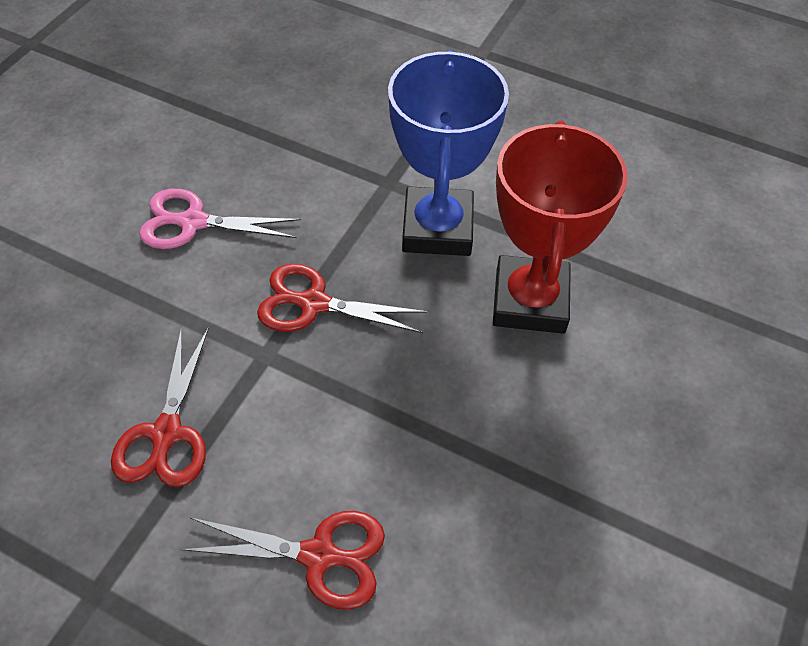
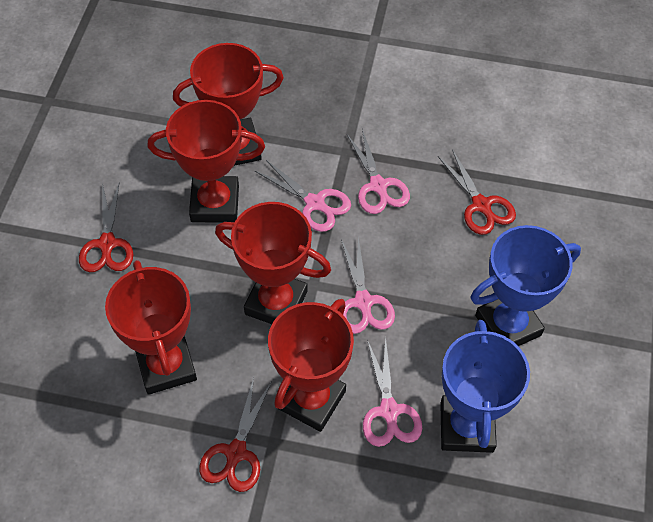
blue trophy: [388,50,509,256] = 1 -> [440,320,530,453] [470,225,581,346] = 2
pink scissors: [139,189,301,249] = 1 -> [255,160,351,232] [341,237,395,334] [347,129,410,214] [363,336,422,447] = 4
red trophy: [493,121,628,334] = 1 -> [105,260,197,395] [147,100,265,222] [173,43,284,166] [215,202,331,324] [268,299,354,432] = 5

